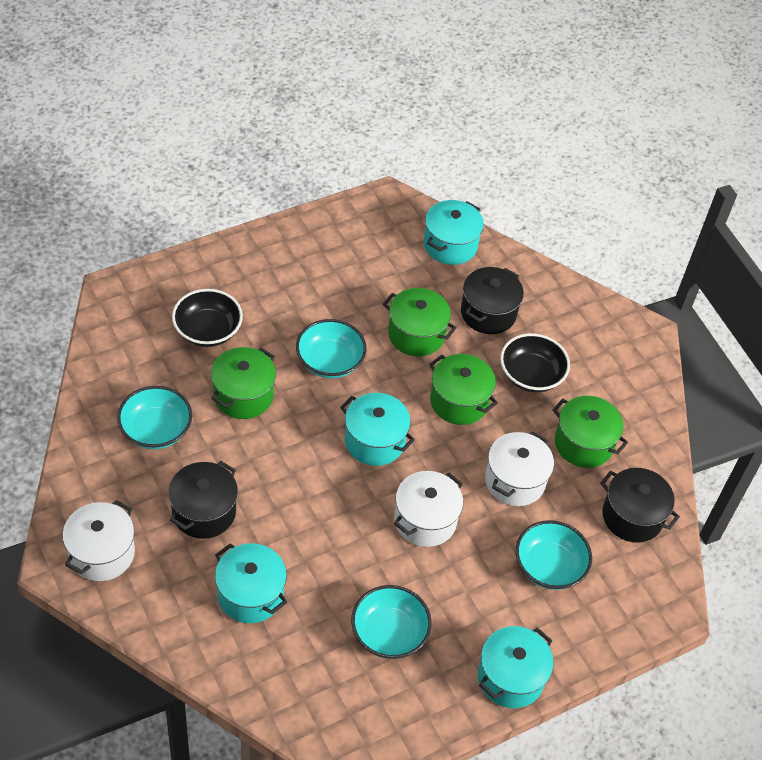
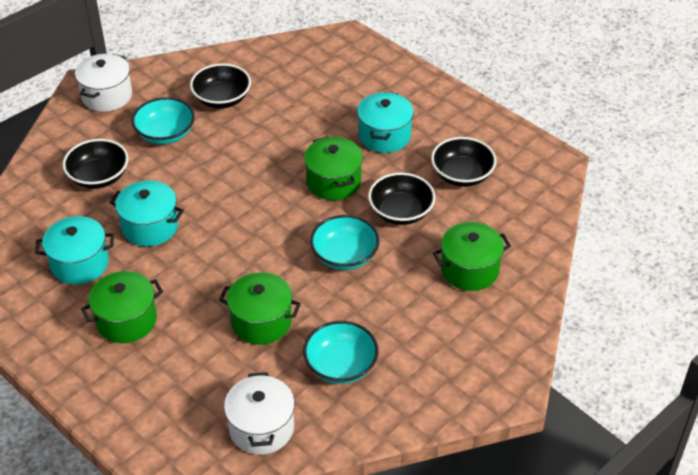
black bowl: [172,289,243,347] [500,333,570,392] = 2 -> [63,139,129,189] [190,63,251,108] [368,173,436,225] [431,137,496,187] = 4
black pot: [168,461,238,539] [461,267,524,334] [600,468,680,543] = 3 -> none = 0
turquoise bowl: [117,386,192,449] [296,319,367,378] [351,585,432,659] [516,520,592,590] = 4 -> [132,97,195,144] [303,321,379,384] [310,215,380,270] = 3
turquoise pot: [215,543,287,623] [340,393,415,466] [424,200,484,265] [478,626,553,708] = 4 -> [35,216,114,285] [109,180,184,247] [357,92,414,153] = 3
white pot: [62,500,135,581] [394,471,463,547] [485,431,554,506] = 3 -> [75,53,132,112] [224,372,295,455] = 2

